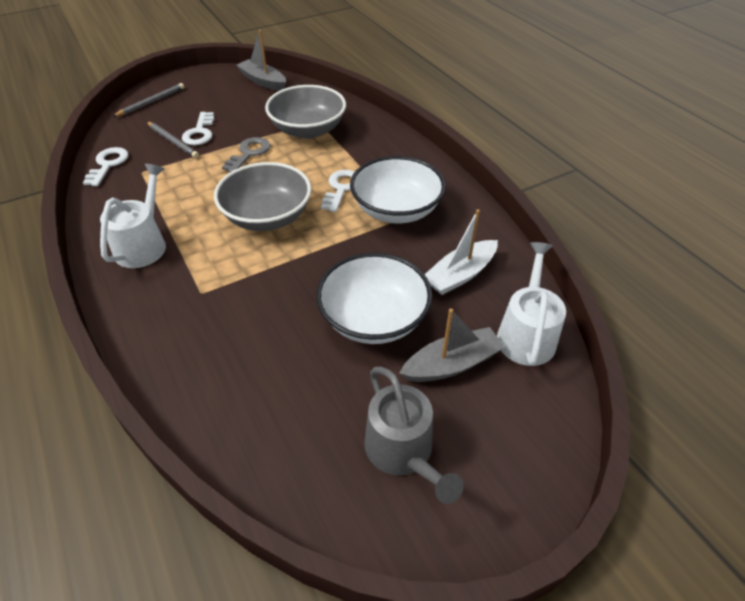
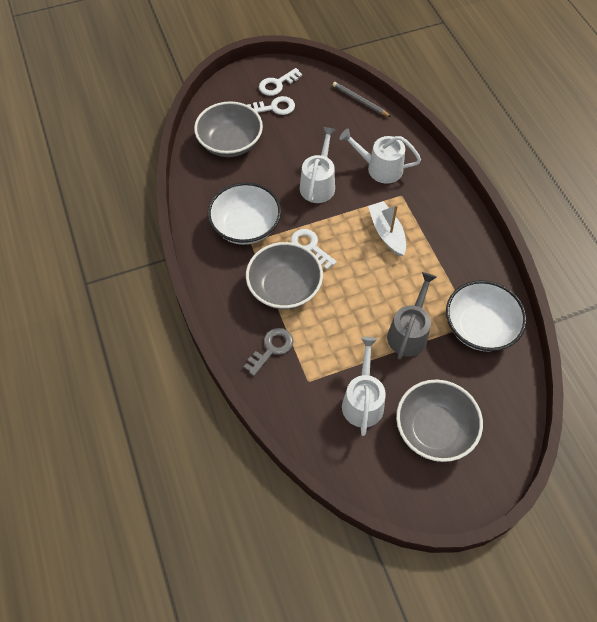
grey boat: [237,30,286,91] [399,308,505,382] = 2 -> none = 0
grey bowl: [214,162,312,231] [265,85,346,139] = 2 -> [194,101,263,157] [246,242,323,310] [396,379,483,462] = 3
grey pencil: [112,83,184,117] [146,121,199,158] = 2 -> [332,82,391,117] = 1
white watering can: [100,164,166,268] [497,242,566,366] = 2 -> [300,127,336,203] [339,129,421,184] [342,337,386,436] = 3

